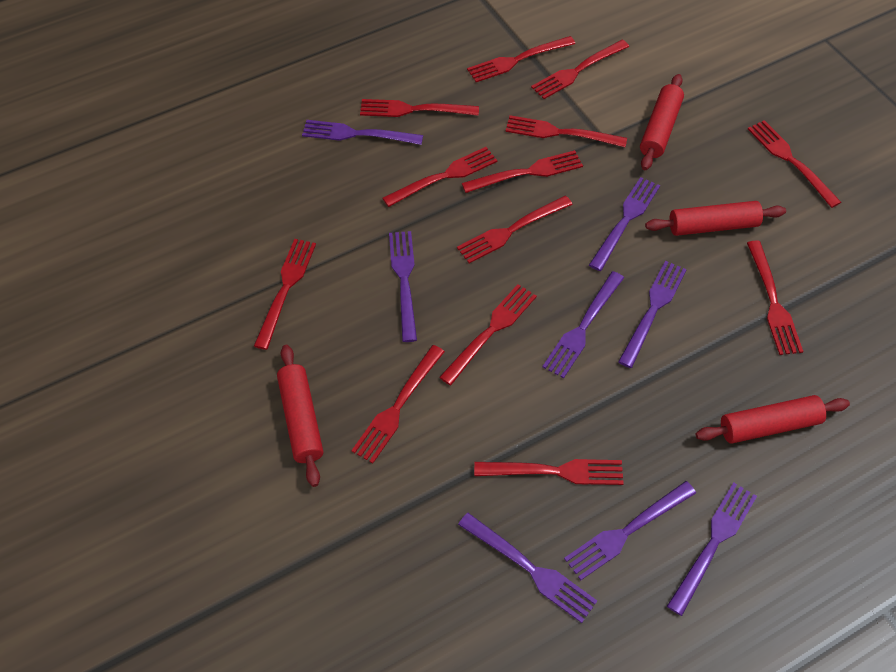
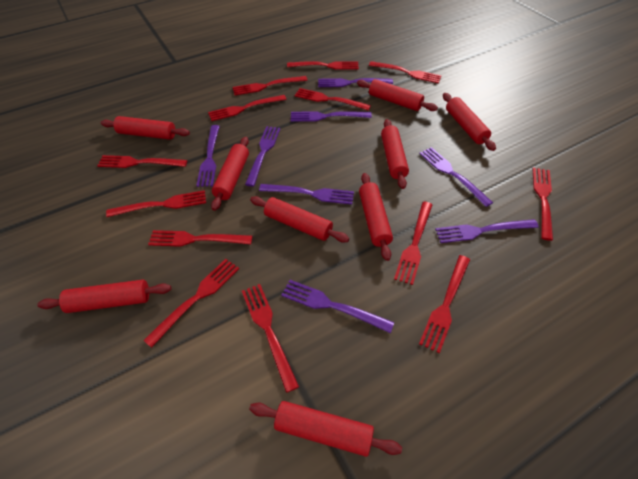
red rolling pin: [277,345,323,487] [640,74,684,170] [645,201,786,236] [696,395,850,444] = 4 -> [38,280,171,313] [101,116,190,140] [211,137,249,211] [249,401,402,457] [250,196,349,242] [357,79,438,111] [359,173,393,261] [381,119,409,189] [443,93,496,151] = 9

